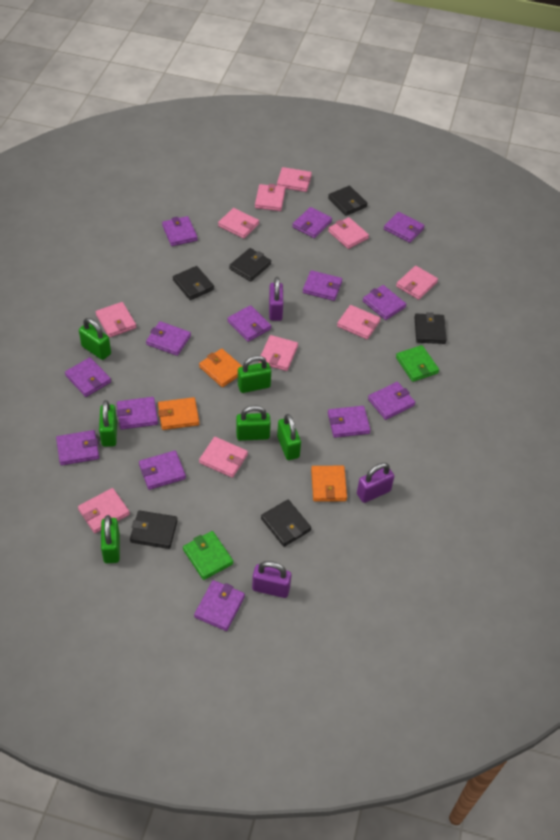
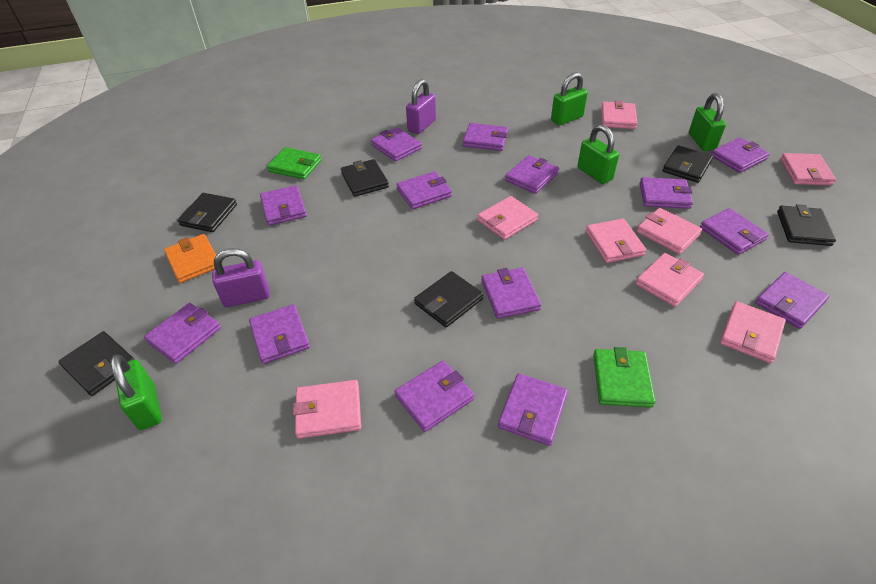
green padlock: [79,318,111,360] [99,400,117,447] [101,515,120,563] [236,405,271,441] [238,355,271,393] [277,414,301,460] = 6 -> [110,354,162,430] [551,72,588,125] [578,125,619,184] [689,93,726,151] = 4
orange wallet: [158,397,199,430] [199,349,243,387] [311,466,347,502] = 3 -> [164,234,216,283] = 1
pink wallet: [78,488,130,533] [96,302,136,338] [199,437,248,478] [218,208,259,239] [255,184,285,211] [259,335,298,371] [277,167,312,192] [328,217,369,249] [337,305,381,339] [396,266,438,300] = 10 -> [293,380,361,439] [477,196,538,240] [586,219,646,263] [601,100,638,129] [636,253,704,307] [637,208,702,254] [720,301,786,363] [780,153,836,185] = 8
purple padlock: [252,561,292,598] [269,277,283,321] [357,463,394,503] = 3 -> [212,248,270,307] [406,79,436,134] = 2

